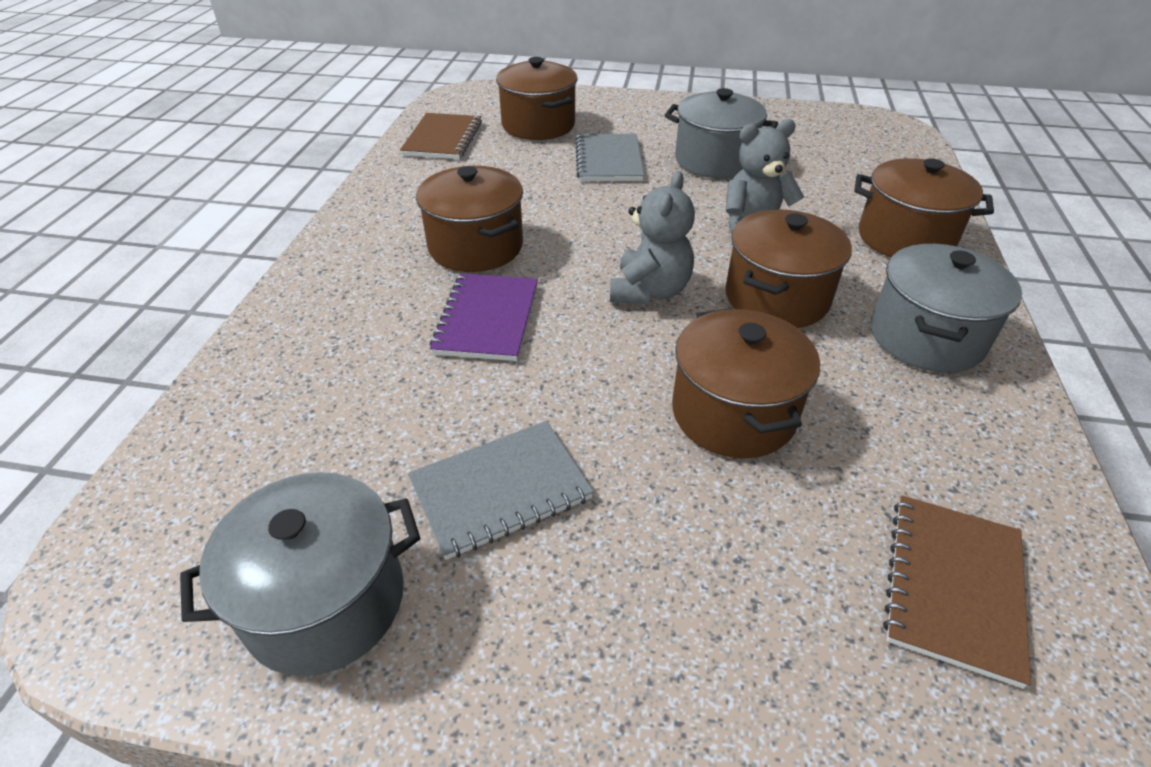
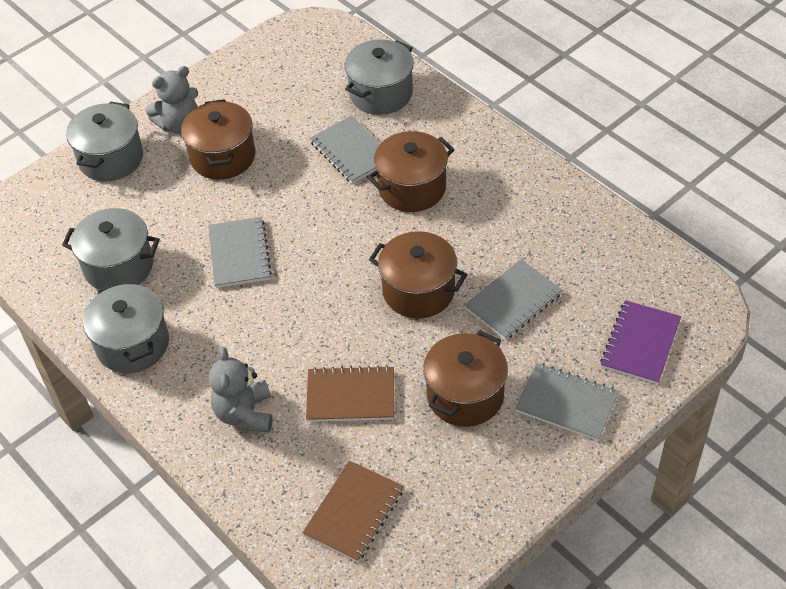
brown pot: [416,166,523,272] [496,57,578,140] [672,308,820,458] [725,209,852,328] [854,158,994,257] = 5 -> [181,99,255,180] [367,131,455,212] [369,231,467,319] [423,331,508,427] = 4
grey notebook: [408,421,594,560] [575,134,644,181] = 2 -> [208,217,272,288] [310,116,380,184] [464,259,562,340] [515,363,619,441] = 4
grey pot: [180,472,420,676] [664,88,778,178] [870,244,1022,373] = 3 -> [62,208,160,290] [66,102,143,181] [83,282,169,373] [345,39,414,115] = 4

